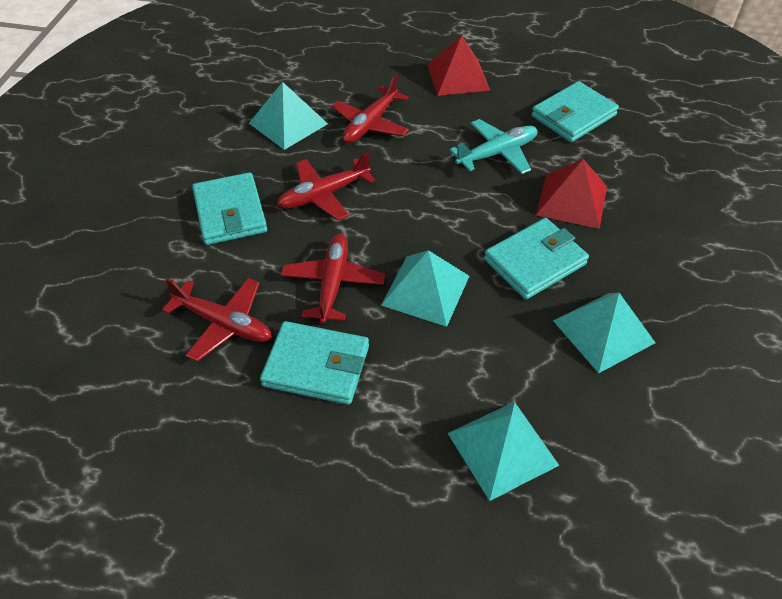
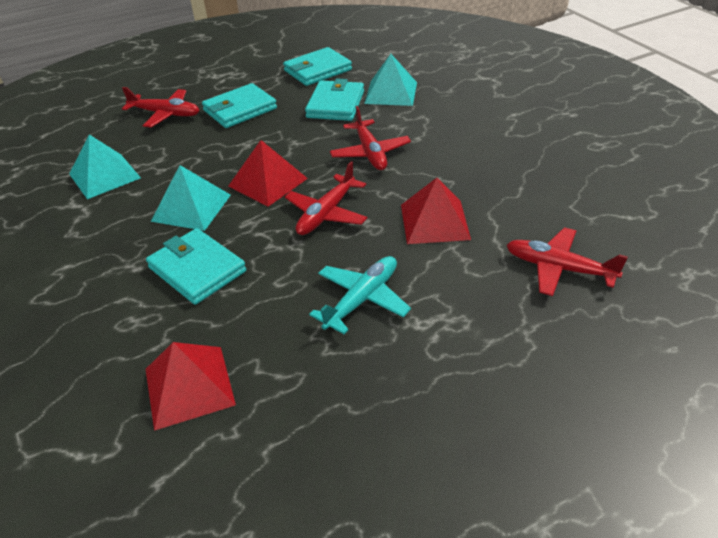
red pyramid: [427,36,490,96] [536,159,607,229] = 2 -> [145,342,236,431] [228,140,308,207] [401,178,471,244] = 3
turquoise pyramid: [249,82,328,150] [381,250,469,327] [448,402,559,501] [553,293,655,373] = 4 -> [69,135,141,199] [151,165,231,231] [364,54,417,106] = 3

